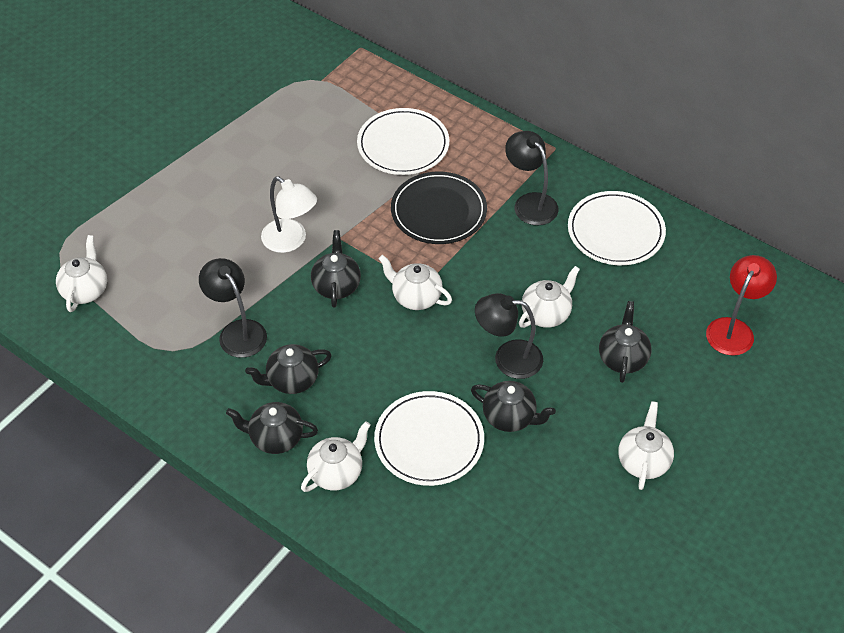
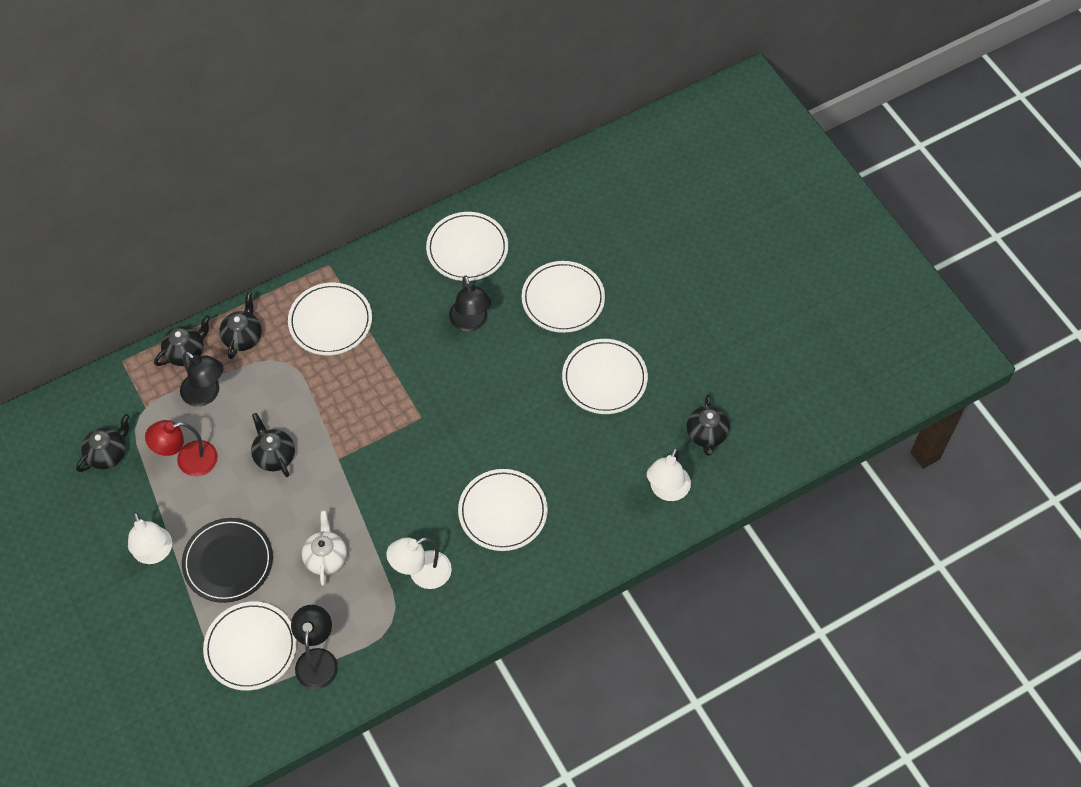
white lamp: [261,176,317,253] = 1 -> [128,512,172,564] [386,537,452,589] [647,448,691,501] = 3
white plate: [357,108,449,175] [374,391,484,486] [568,191,666,265] = 3 -> [203,602,297,691] [288,283,372,355] [426,212,508,281] [458,469,548,551] [522,261,605,333] [562,339,648,414] = 6
white teapot: [56,235,107,312] [301,421,370,492] [379,255,452,310] [519,266,580,328] [618,401,674,490] = 5 -> [302,510,347,586] = 1

